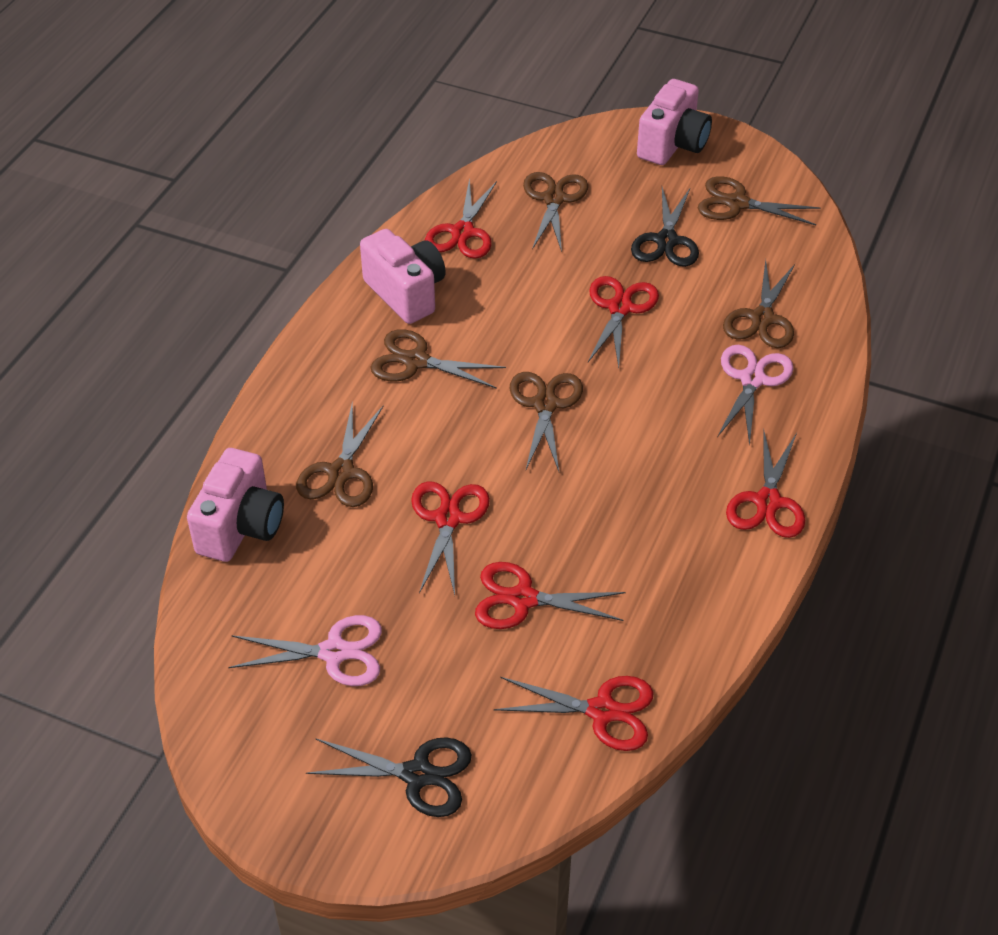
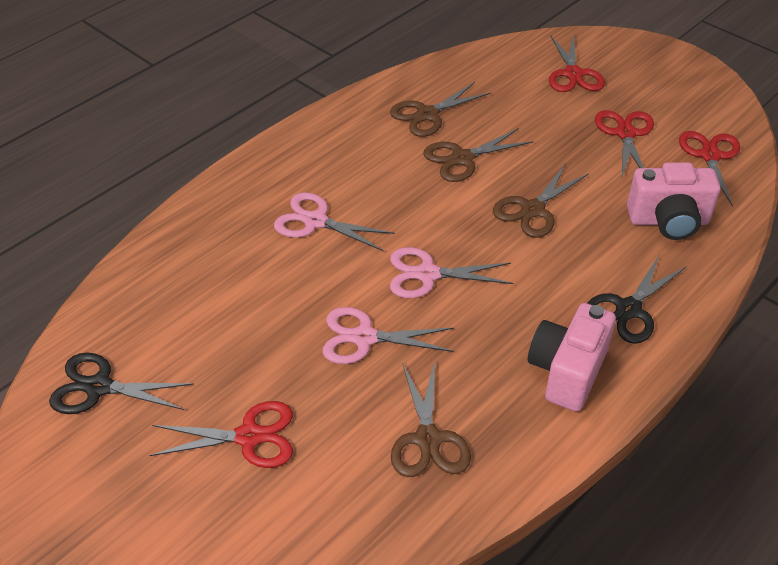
brown scissors: [296,402,384,507] [371,329,506,389] [510,372,583,471] [523,172,588,252] [698,176,821,225] [723,259,795,348] = 6 -> [390,82,491,137] [391,360,471,477] [424,128,533,182] [493,163,589,238] = 4
pink camera: [187,448,284,562] [360,229,446,324] [637,79,712,165] = 3 -> [528,303,616,412] [627,162,721,240] = 2
pink scissors: [228,615,382,686] [717,345,794,446] = 2 -> [274,192,395,251] [322,307,454,364] [390,247,513,298] = 3
red scissors: [411,481,490,595] [425,178,497,258] [475,562,626,629] [494,676,654,751] [588,276,659,368] [726,429,805,538] = 6 -> [149,401,293,468] [549,33,605,92] [595,110,654,177] [679,131,740,207] = 4

